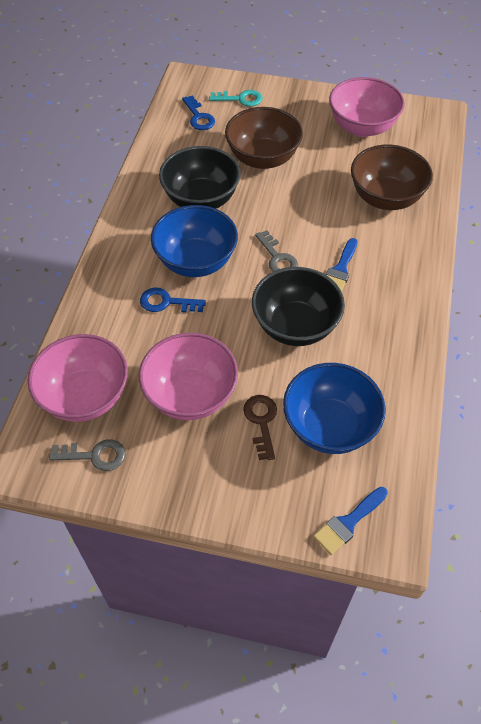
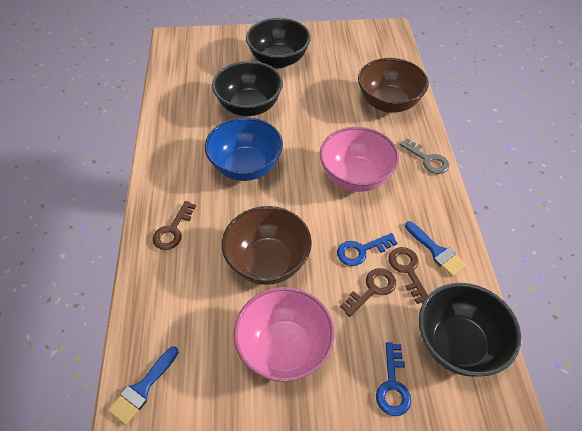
black bowl: [159,146,241,209] [252,267,345,346] = 2 -> [212,61,283,116] [246,18,311,68] [419,283,521,377] = 3
blue bowl: [151,205,238,277] [283,363,386,454] = 2 -> [205,117,283,181] = 1
brown key: [243,395,277,460] = 1 -> [152,201,196,250] [340,268,396,317] [388,247,428,304] = 3
grey key: [49,439,126,471] [255,230,298,272] = 2 -> [399,138,449,174] = 1
pink bowl: [28,334,128,422] [139,333,238,420] [329,77,405,137] = 3 -> [233,287,334,382] [320,127,399,192] = 2
turquoise key: [209,90,263,106] = 1 -> none = 0

